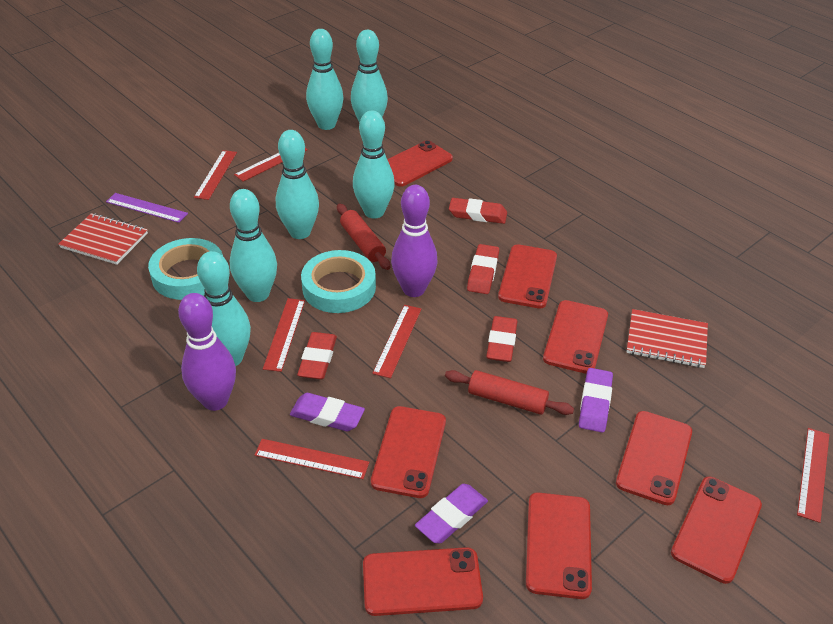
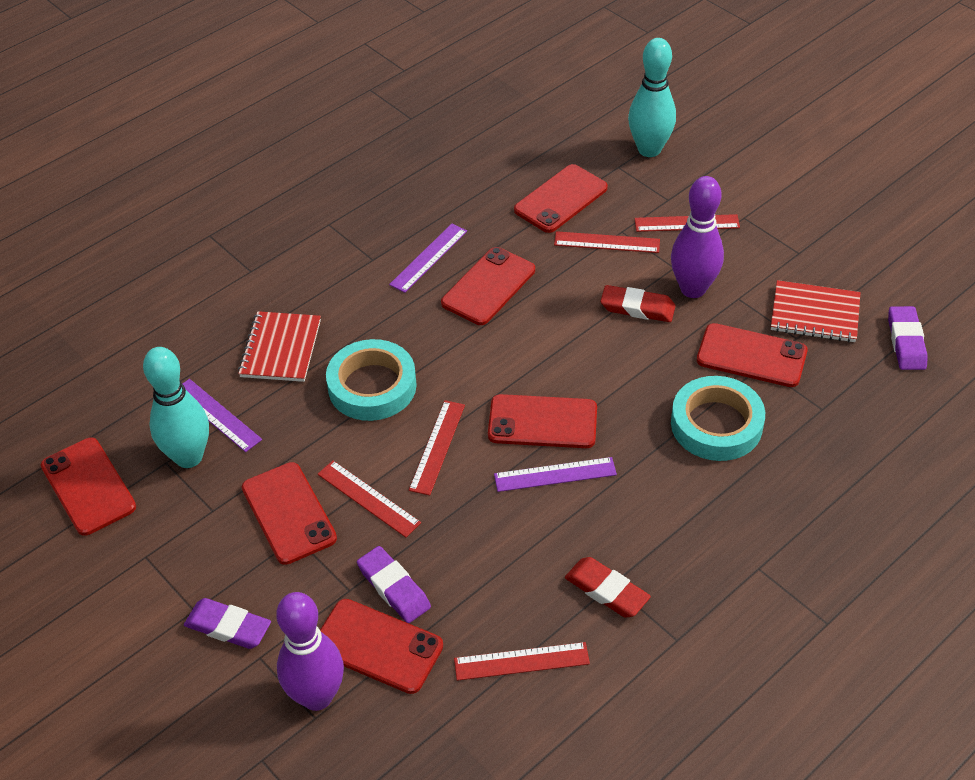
purple ruler: [106,193,188,223] = 1 -> [182,379,262,452] [389,224,467,293] [494,457,617,492] = 3
red eraser: [297,332,337,379] [449,198,507,224] [467,244,499,294] [486,316,518,362] = 4 -> [565,557,651,618] [601,285,676,322] = 2
red phone: [363,547,483,616] [371,406,446,498] [387,140,453,187] [498,244,557,309] [526,492,592,599] [543,300,608,374] [616,411,692,505] [671,477,762,584] = 8 -> [41,438,136,536] [242,462,337,565] [320,599,443,694] [441,247,535,325] [488,394,597,448] [514,164,608,233] [697,323,808,387] = 7
red rolling pin: [337,204,391,270] [445,370,574,415] = 2 -> none = 0
red ruler: [194,150,237,200] [234,148,308,182] [254,439,369,479] [263,298,305,372] [372,305,421,378] [797,428,829,523] = 6 -> [318,461,421,538] [409,400,465,496] [454,642,590,681] [554,231,660,253] [635,214,740,232] = 5
turquoise bowling pin: [197,251,251,366] [230,189,277,302] [276,130,319,239] [306,29,344,130] [351,30,388,123] [353,111,395,219] = 6 -> [143,347,209,468] [628,38,676,157] = 2

